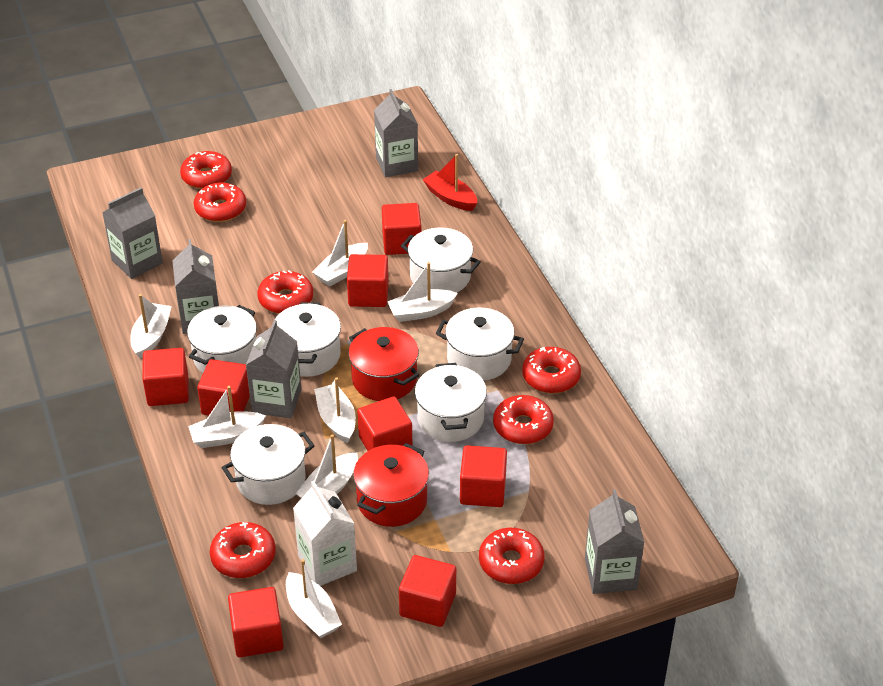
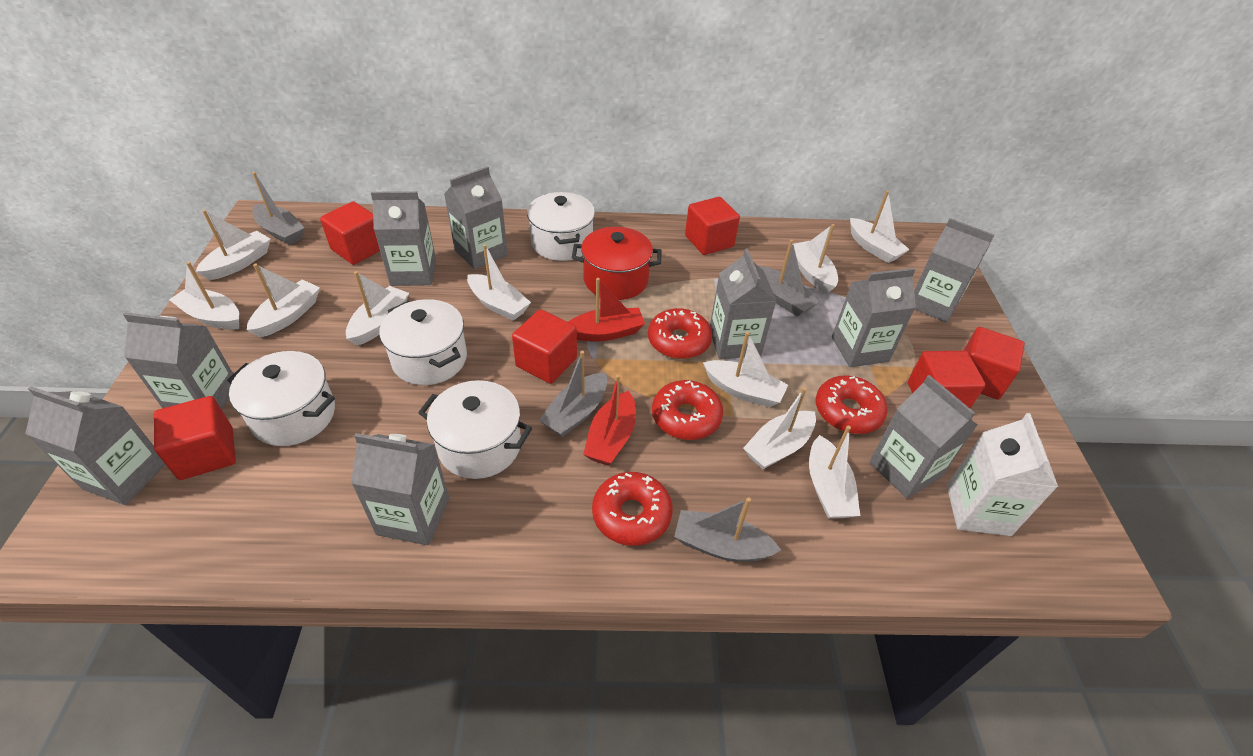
grey boat: none = 0 -> [252,172,304,245] [539,351,607,437] [674,497,781,562] [759,239,820,317] = 4
grey carton: [103,187,163,279] [172,239,219,334] [246,320,301,418] [374,89,418,177] [585,489,645,594] = 5 -> [25,386,166,505] [123,312,233,410] [351,433,449,545] [371,191,436,286] [444,166,508,269] [710,249,776,359] [832,268,916,367] [870,375,977,499] [914,218,994,323] = 9
red boat: [422,154,477,211] = 1 -> [568,278,645,341] [583,375,636,465] = 2
red cube: [142,348,189,406] [197,359,250,416] [228,587,284,657] [347,254,389,307] [357,396,413,451] [382,203,421,255] [399,555,456,627] [460,446,507,507] = 8 -> [154,396,236,480] [320,201,380,265] [512,309,577,384] [685,197,740,255] [908,351,985,409] [963,327,1025,400] = 6
red donut: [180,151,232,189] [194,183,246,222] [210,522,276,578] [257,270,313,314] [479,528,544,584] [493,395,554,444] [522,347,581,393] = 7 -> [592,472,673,546] [648,308,712,359] [652,380,723,440] [816,376,888,434] = 4
red pot: [348,327,419,401] [353,443,429,527] = 2 -> [572,227,662,300] = 1
white boat: [130,294,172,359] [188,386,266,448] [286,559,342,639] [295,434,358,498] [312,220,368,287] [314,377,356,444] [387,262,458,322] = 7 -> [169,262,239,330] [195,210,271,280] [247,263,320,337] [346,271,409,346] [467,244,531,321] [703,332,788,407] [743,387,816,469] [791,224,838,294] [809,426,860,519] [850,190,910,263] = 10
white pot: [187,305,257,373] [221,424,315,505] [275,302,341,377] [401,228,481,293] [415,363,487,442] [436,308,524,381] = 6 -> [227,351,335,446] [379,299,467,385] [418,380,532,479] [527,192,595,261] = 4

